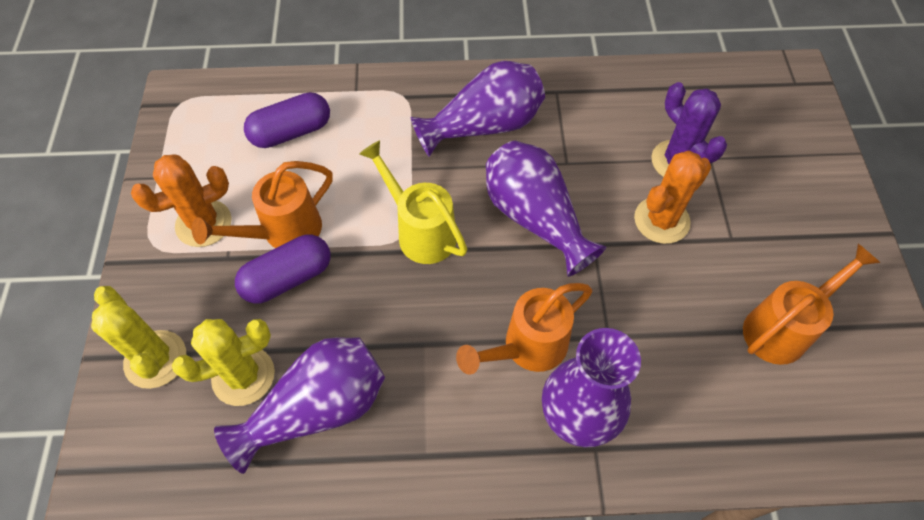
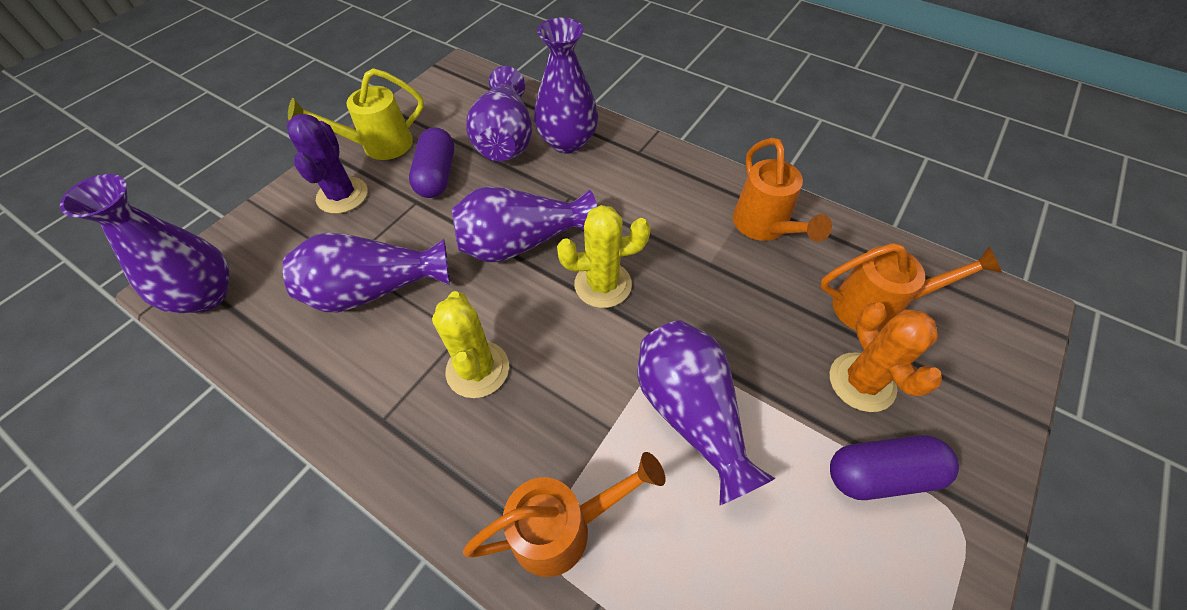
orange cactus: [131,154,232,247] [634,151,711,244] = 2 -> [830,302,942,412] = 1
purple vase: [214,337,385,474] [411,61,545,157] [486,141,606,277] [542,328,641,447] = 4 -> [60,174,230,313] [283,232,450,312] [451,186,597,262] [466,66,532,161] [534,17,598,154] [637,320,776,506] = 6

